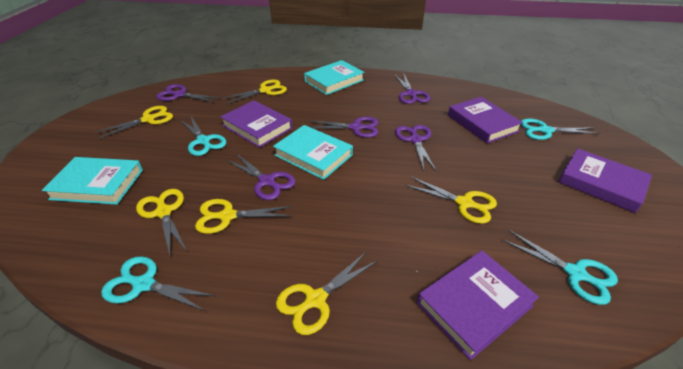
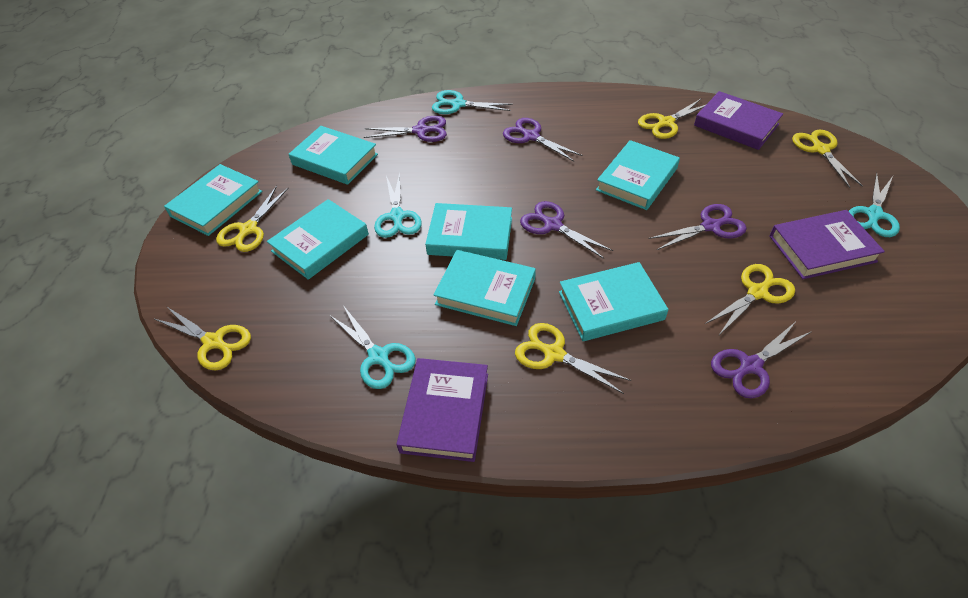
purple book: [220,100,293,148] [417,250,539,360] [448,97,523,143] [558,148,652,213] = 4 -> [397,358,488,462] [694,91,783,150] [769,210,885,279] = 3
turquoise book: [42,157,143,205] [273,125,353,180] [304,60,364,95] = 3 -> [164,164,263,236] [267,199,369,280] [289,126,378,185] [425,203,512,260] [434,250,536,326] [559,262,668,341] [596,140,680,210] = 7

